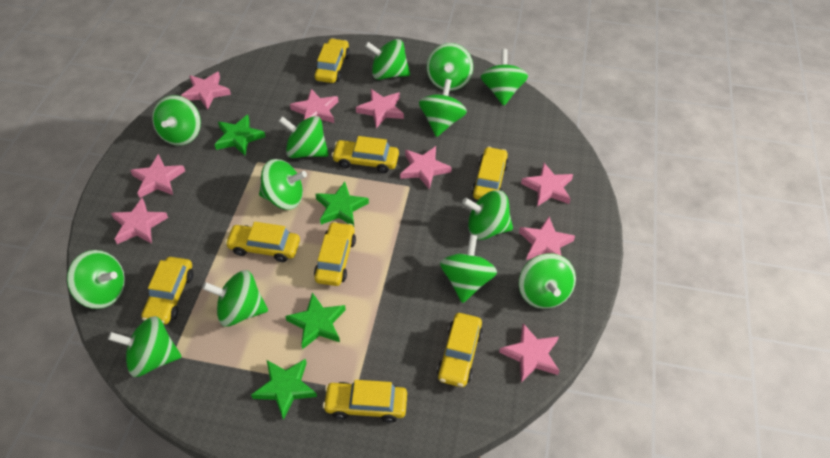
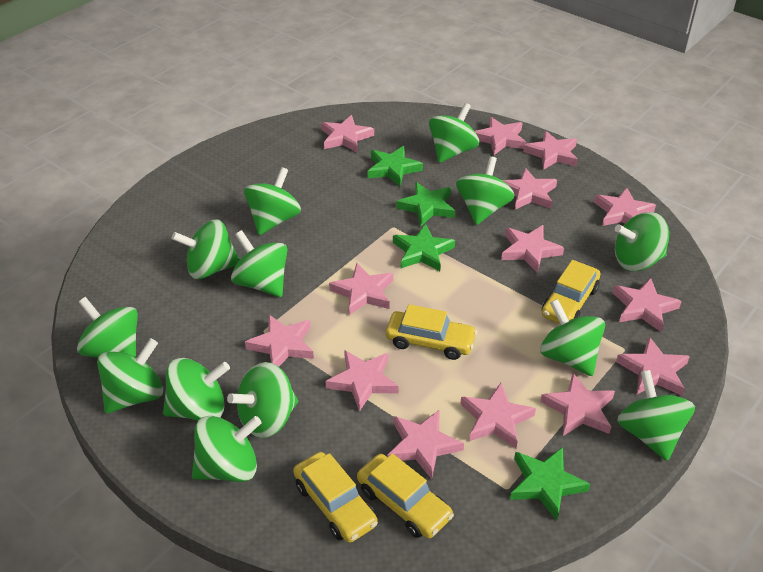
pink star: [111,198,168,244] [130,154,185,198] [181,72,231,110] [290,89,338,123] [356,89,404,128] [400,146,452,189] [499,323,559,382] [519,217,575,260] [521,163,573,207] = 9 -> [245,315,314,367] [321,115,374,153] [325,350,399,412] [329,263,393,315] [387,410,464,479] [460,383,536,448] [475,117,526,155] [501,225,564,273] [502,168,557,210] [523,131,578,170] [540,373,615,436] [594,188,656,226] [612,278,682,332] [616,337,690,396] = 14
yellow car: [141,257,193,325] [225,222,300,262] [314,38,350,83] [314,221,356,286] [323,380,407,423] [331,136,399,173] [437,313,483,387] [472,146,509,200] = 8 -> [293,452,378,543] [357,454,454,538] [386,304,477,360] [542,260,600,324] = 4

